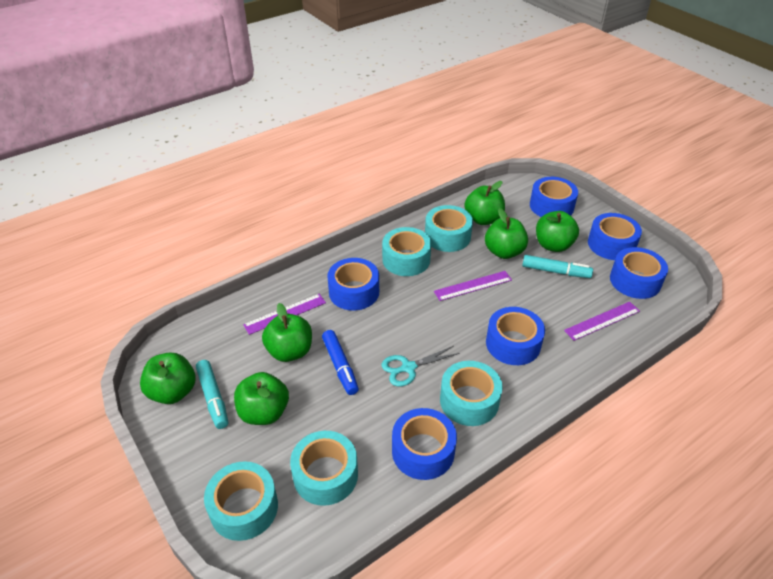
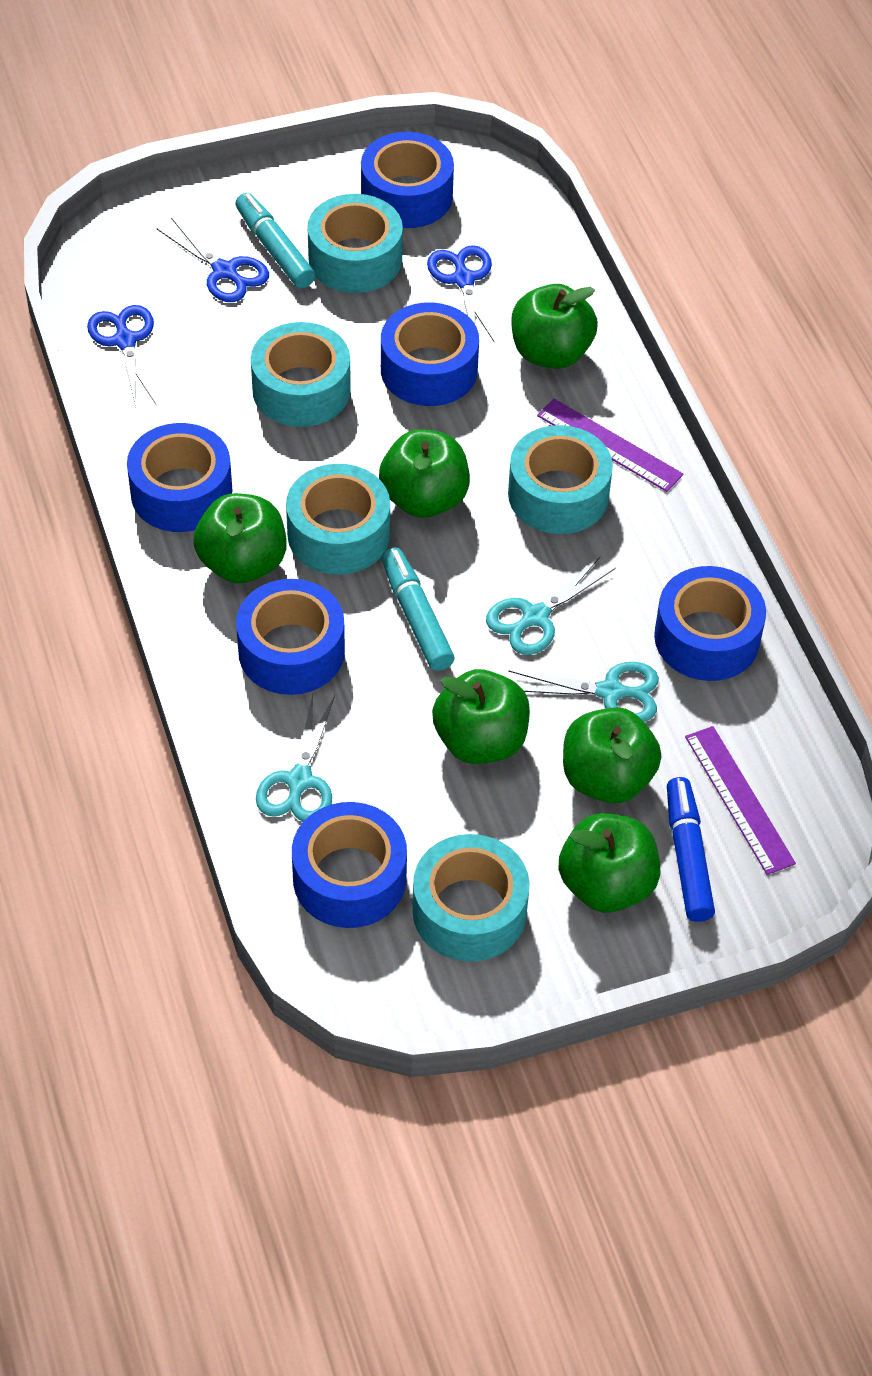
blue scissors: none = 0 -> [87,305,156,406] [157,218,269,302] [427,245,495,343] = 3
purple ruler: [243,294,326,335] [434,271,512,301] [564,302,640,341] = 3 -> [537,399,684,492] [685,726,796,875] = 2
turquoise scissors: [382,346,460,386] = 1 -> [256,694,335,822] [486,556,616,655] [508,662,659,722] = 3

